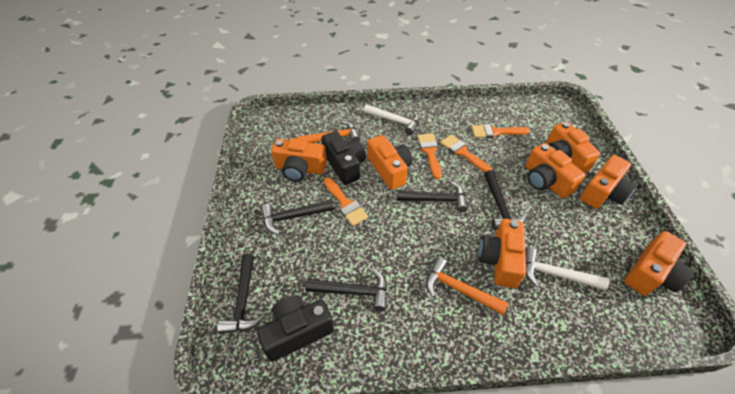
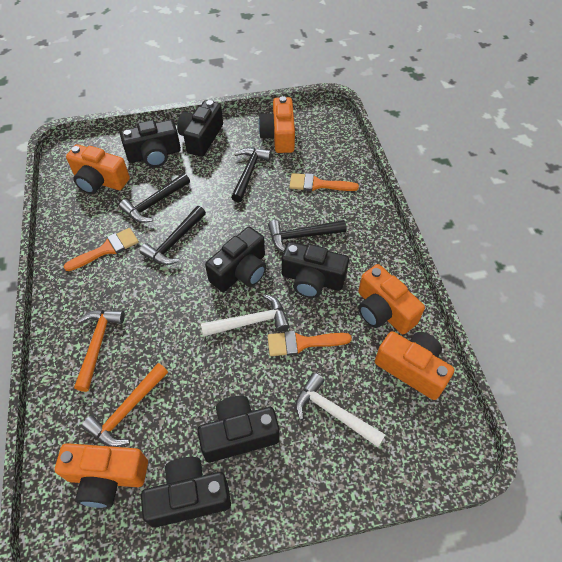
black camera: [257,295,334,362] [321,131,366,185] = 2 -> [120,120,181,167] [141,457,231,528] [177,100,223,157] [197,396,280,462] [205,227,266,292] [282,242,349,298] = 6
black hammer: [217,253,265,334] [261,199,334,235] [305,269,387,311] [397,181,468,212] [484,170,527,230] = 5 -> [119,173,190,223] [139,206,206,265] [231,147,271,202] [268,220,346,252] = 4
orange brush: [324,177,368,226] [417,133,442,179] [440,135,492,172] [471,124,530,138] = 4 -> [64,228,139,271] [268,331,352,356] [289,173,359,191] = 3
orange camera: [271,138,327,182] [368,135,412,190] [478,219,526,288] [526,143,585,198] [546,122,600,173] [580,155,637,209] [624,231,694,296] = 7 -> [55,443,148,508] [66,144,130,194] [258,96,295,153] [358,264,425,334] [375,331,454,400] = 5

